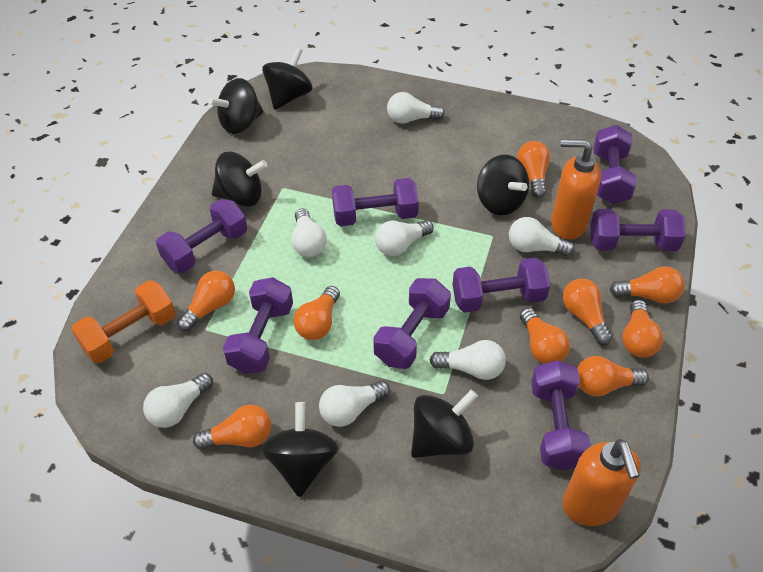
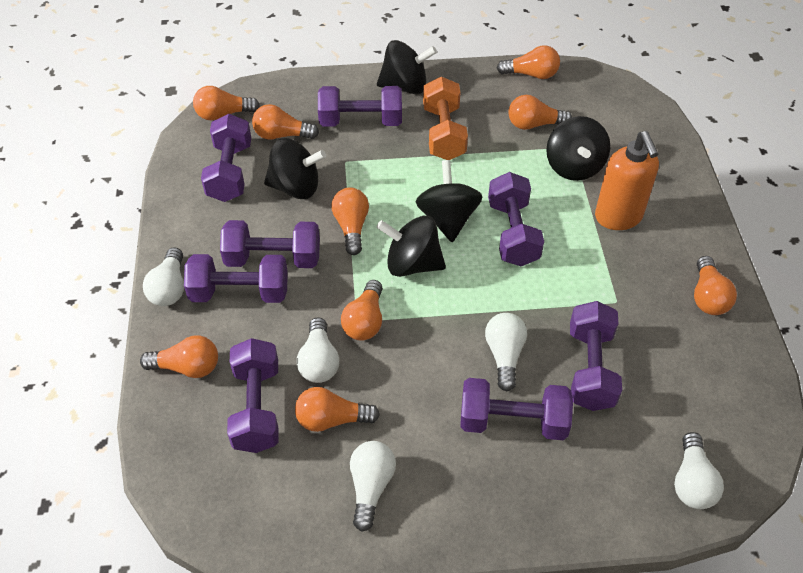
black spinning top: [208,78,263,134] [212,152,268,207] [261,402,339,497] [262,48,313,110] [411,390,478,458] [477,155,529,215] = 6 -> [264,138,326,199] [377,40,437,94] [377,216,446,277] [416,160,483,242] [546,116,610,181] = 5
orange soap dispenser: [551,139,601,239] [562,439,641,526] = 2 -> [595,131,659,230] = 1
white light bulb: [143,373,213,428] [291,208,327,257] [319,381,390,427] [375,220,434,256] [387,92,445,124] [430,340,506,380] [509,217,575,256] = 7 -> [143,247,184,306] [297,317,339,383] [350,441,396,532] [485,313,527,391] [674,432,724,509] = 5

